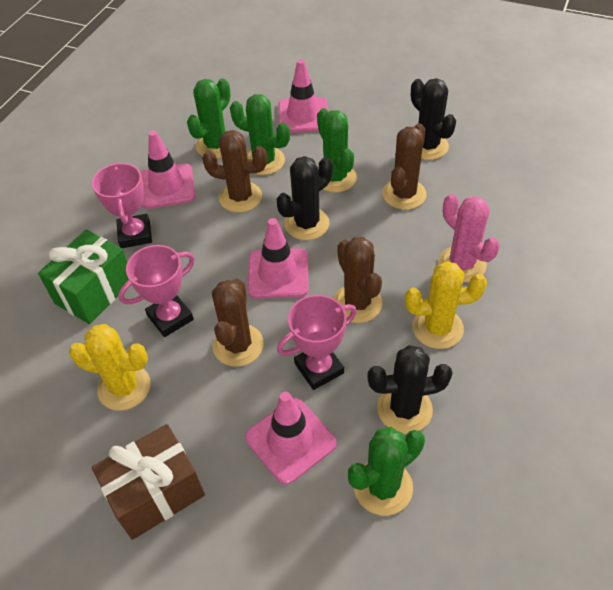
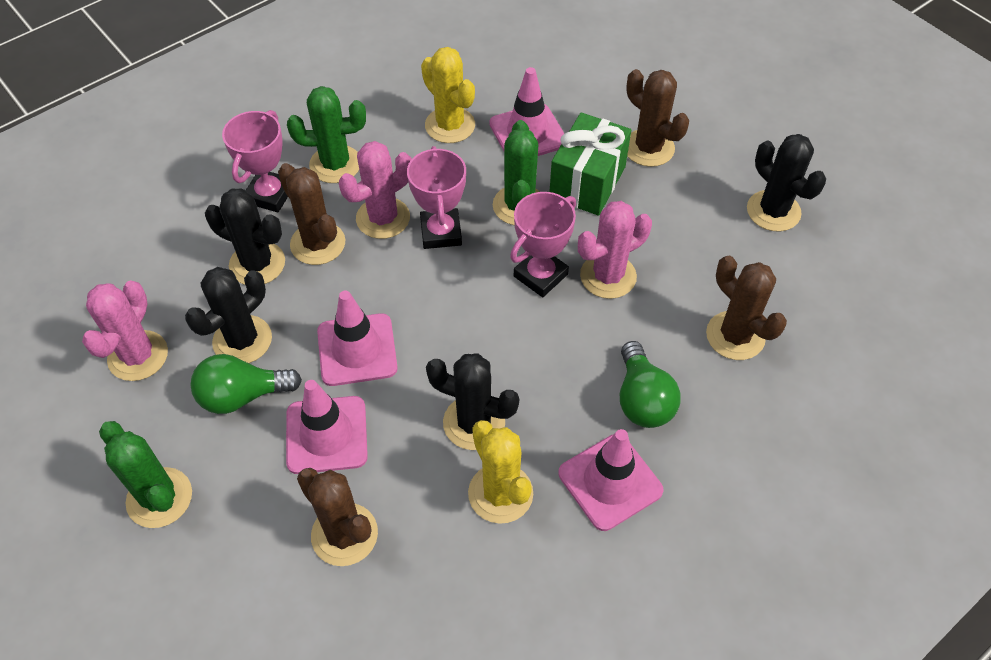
black cactus: [277,156,333,240] [367,345,453,434] [411,78,456,160] = 3 -> [185,267,272,363] [205,189,285,285] [426,353,519,450] [747,134,826,231] = 4
brown gift: [92,424,205,540] = 1 -> none = 0
green cactus: [187,78,231,159] [230,94,290,175] [317,108,357,192] [348,427,425,516] = 4 -> [99,421,192,528] [287,86,366,183] [493,120,540,225] = 3
green light bulb: none = 0 -> [190,354,302,414] [620,341,681,428] = 2
pink cactus: [438,194,500,282] = 1 -> [82,280,168,381] [339,141,412,239] [578,201,652,299] = 3

